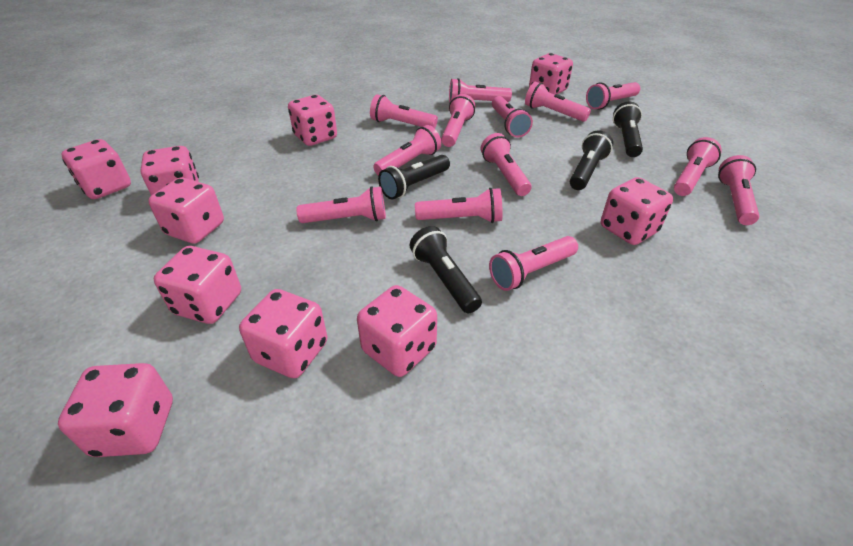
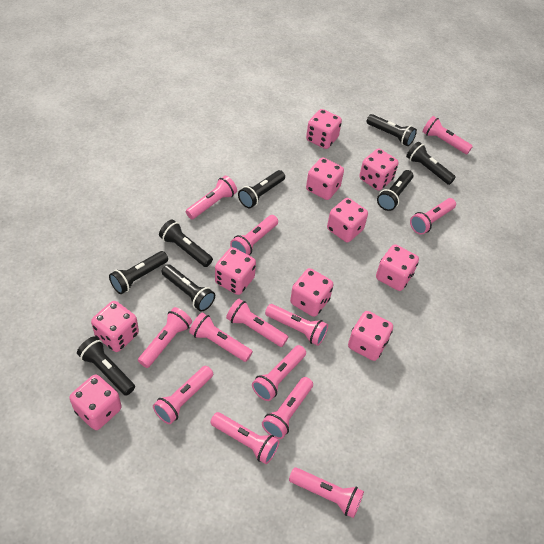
black flashlight: [378,155,450,199] [409,226,482,313] [570,131,613,190] [613,102,643,157] = 4 -> [77,336,135,396] [109,251,168,294] [159,219,213,267] [162,264,215,312] [238,170,285,208] [367,114,417,146] [377,170,413,211] [406,142,456,185] = 8

